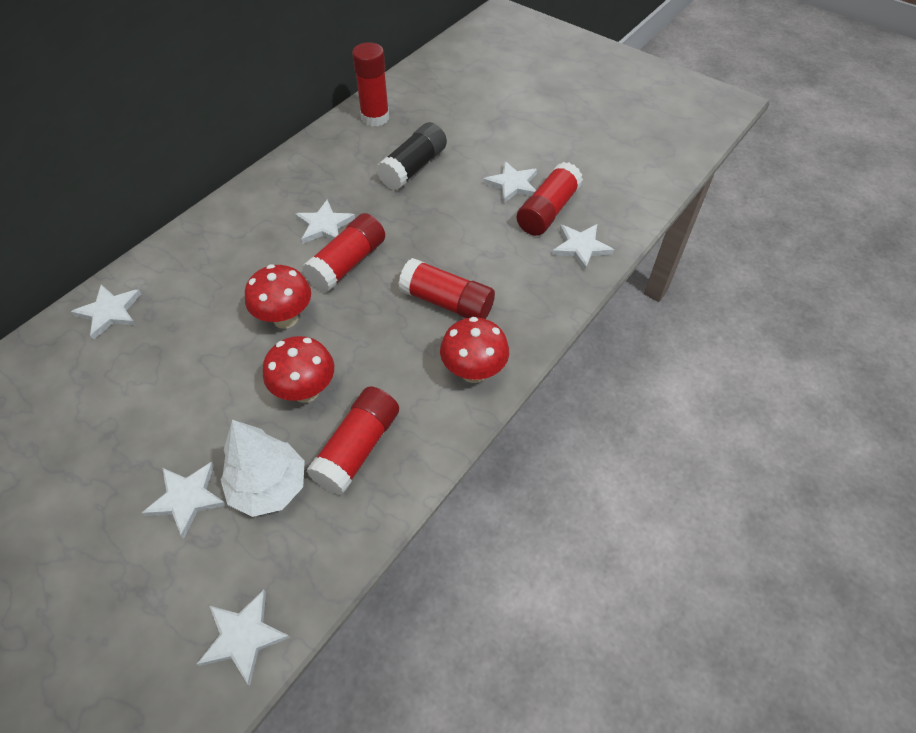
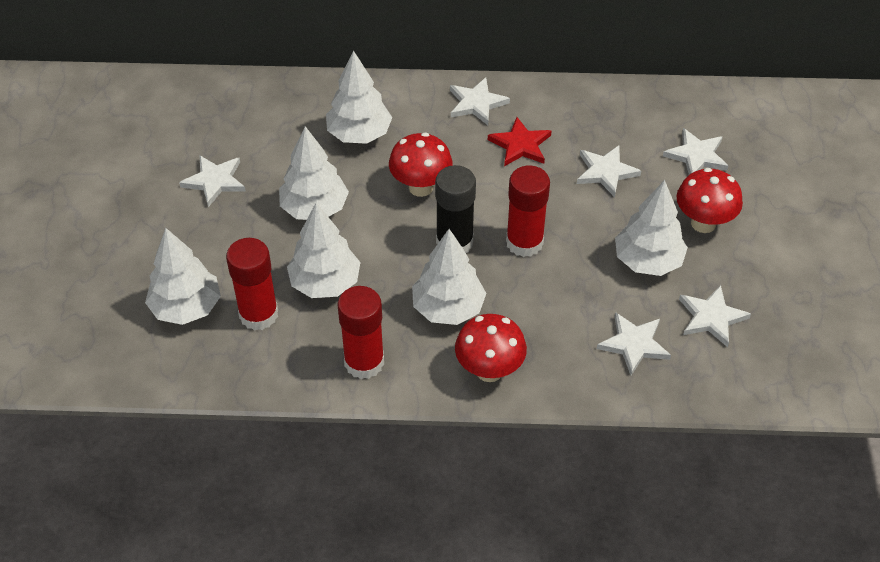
red glue stick: [302,213,385,292] [306,386,399,495] [352,42,389,127] [398,258,495,319] [517,162,583,236] = 5 -> [226,238,278,331] [337,286,384,379] [506,166,550,257] = 3
red star: none = 0 -> [488,117,552,166] = 1
white tree: [220,420,305,517] = 1 -> [145,228,221,325] [279,126,349,220] [287,203,360,298] [326,51,392,144] [412,229,486,325] [615,180,688,276] = 6

